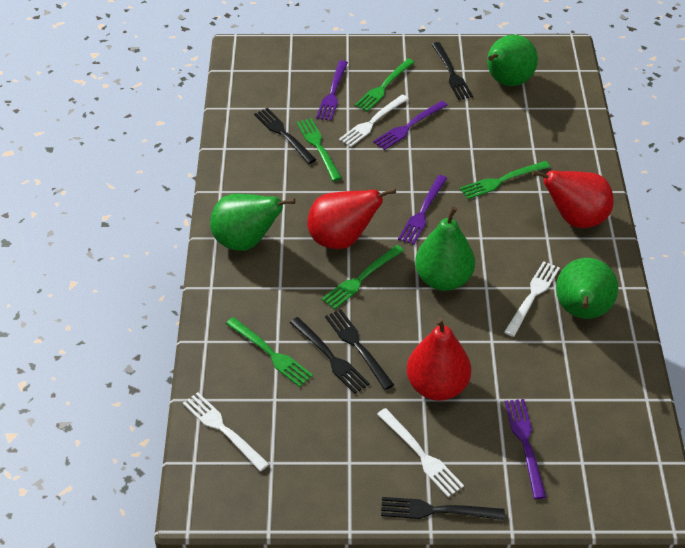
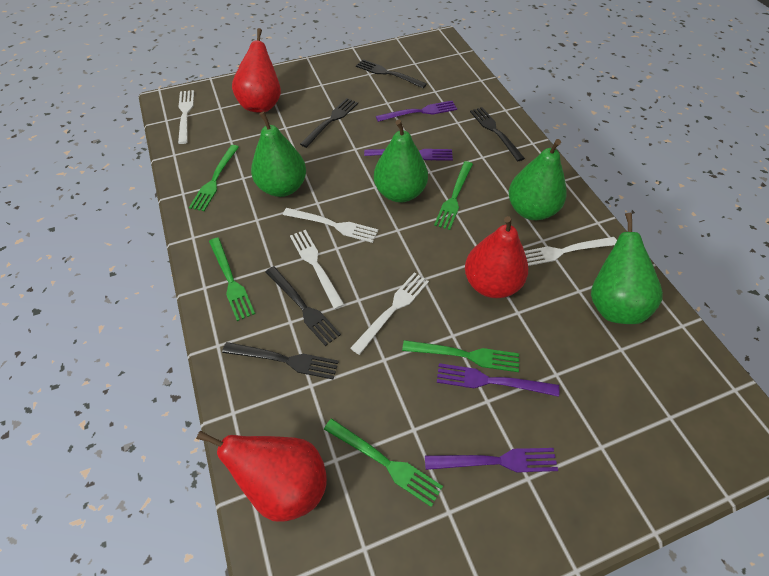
white fork: [183,392,269,471] [339,95,409,147] [377,408,464,497] [504,261,560,337] = 4 -> [178,90,194,144] [283,208,378,243] [290,230,344,309] [350,272,429,355] [524,237,617,266] = 5

